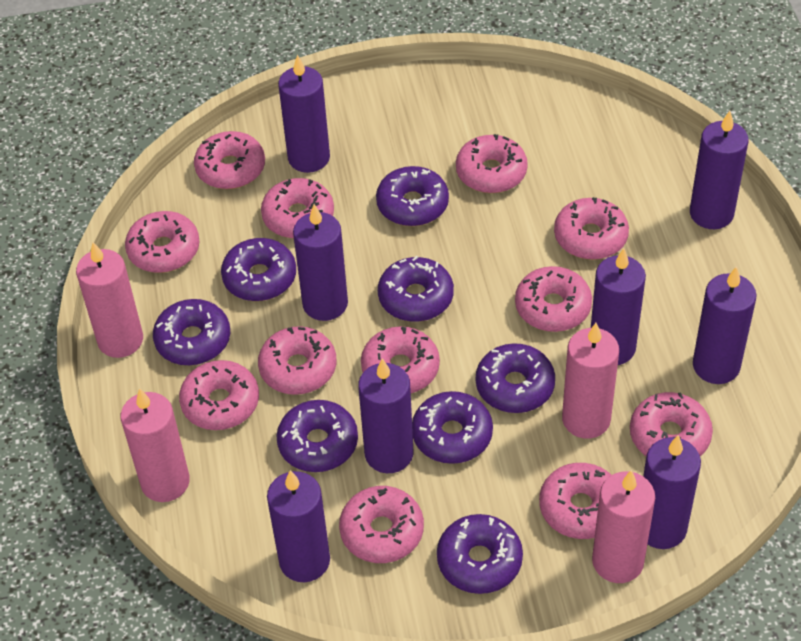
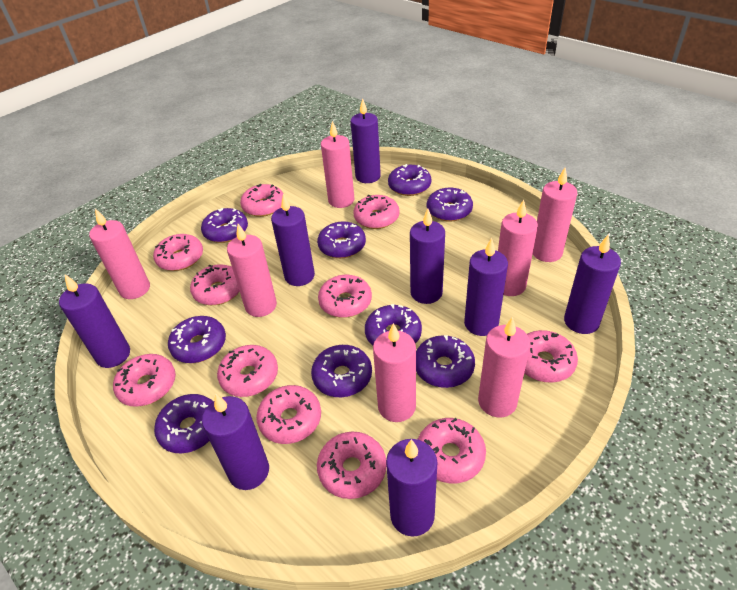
pink candle: [76,242,143,358] [120,388,190,502] [562,323,619,439] [592,470,655,583] = 4 -> [89,209,150,299] [227,224,277,317] [321,121,354,208] [373,323,416,422] [478,317,530,417] [498,200,538,296] [533,168,577,262] = 7
pink donut: [125,211,200,273] [179,360,259,430] [194,131,265,189] [258,326,336,395] [261,178,334,238] [339,486,424,563] [361,326,440,393] [456,134,528,193] [515,266,592,332] [539,463,611,539] [554,197,629,260] [630,392,713,456] = 12 -> [113,354,176,407] [153,234,203,271] [190,264,240,305] [217,345,278,397] [240,184,284,217] [256,385,321,444] [317,432,386,499] [318,275,372,318] [353,195,400,229] [418,418,486,483] [524,330,578,383] = 11
purple donut: [153,299,230,365] [221,238,296,301] [277,400,358,472] [376,166,449,226] [378,256,454,322] [412,391,493,464] [437,514,523,594] [476,343,555,413] = 8 -> [154,394,213,453] [168,316,226,363] [201,208,248,243] [311,345,372,397] [317,221,366,258] [365,304,422,345] [388,164,431,196] [416,335,475,388] [427,187,473,222] = 9

